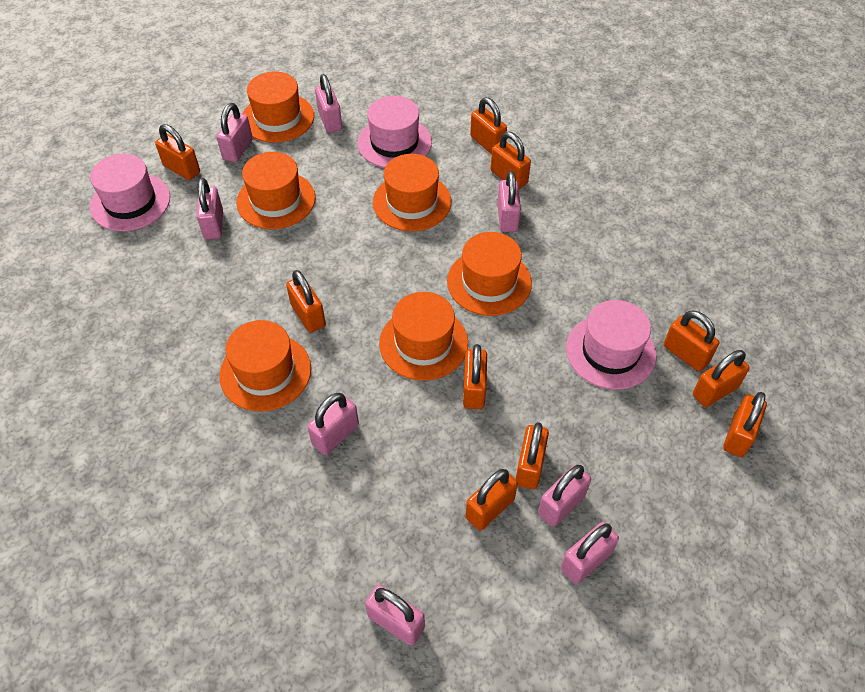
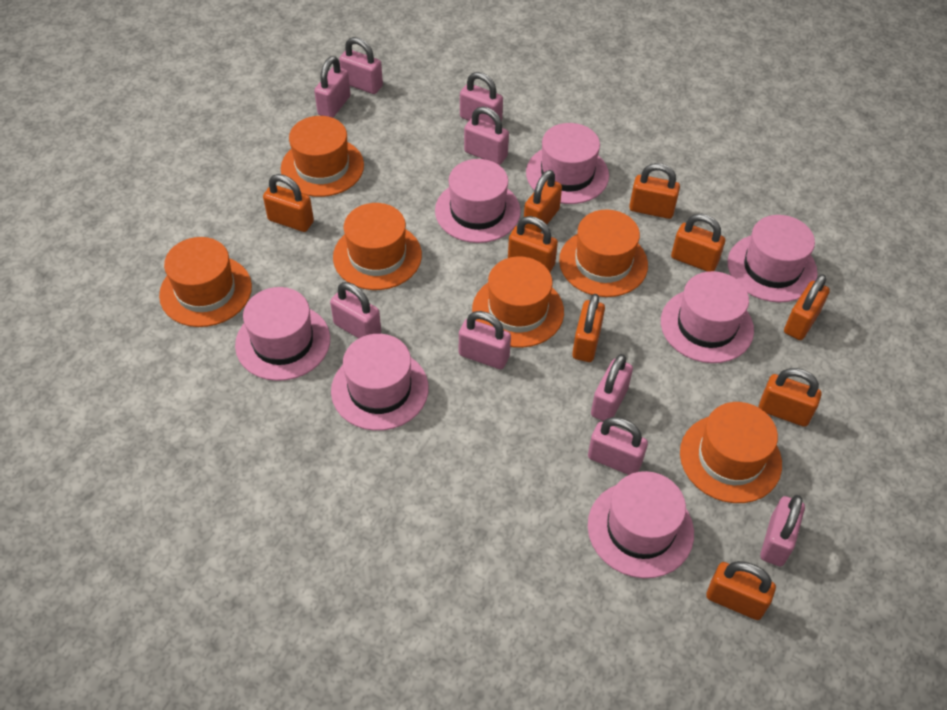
orange padlock: [155,124,200,180] [286,270,326,333] [463,344,487,409] [466,469,518,531] [470,97,507,154] [490,132,531,189] [516,422,549,489] [664,311,719,371] [693,350,750,407] [723,392,767,457] = 10 -> [263,174,314,232] [508,216,558,272] [524,170,562,233] [572,294,605,362] [629,163,680,219] [671,214,725,272] [706,561,776,620] [759,368,821,427] [784,274,830,340] = 9
pink hat: [90,154,170,231] [357,96,432,168] [566,300,656,390] = 3 -> [235,287,330,381] [331,334,429,431] [435,159,521,243] [526,123,609,204] [588,471,694,578] [661,271,754,363] [728,215,818,303] = 7
pink padlock: [197,178,223,239] [217,103,253,162] [307,393,359,455] [315,74,342,133] [365,585,425,645] [497,171,521,232] [538,465,591,527] [561,522,619,584] = 8 -> [314,56,351,118] [330,282,381,338] [339,37,383,94] [459,311,511,369] [460,72,503,125] [464,107,509,165] [588,417,648,475] [591,354,633,421] [760,495,805,567] = 9

